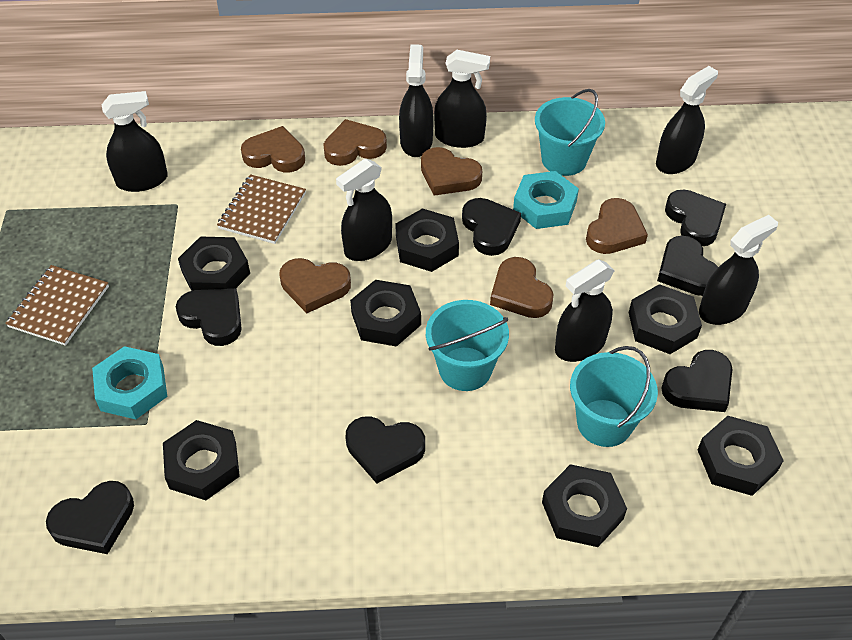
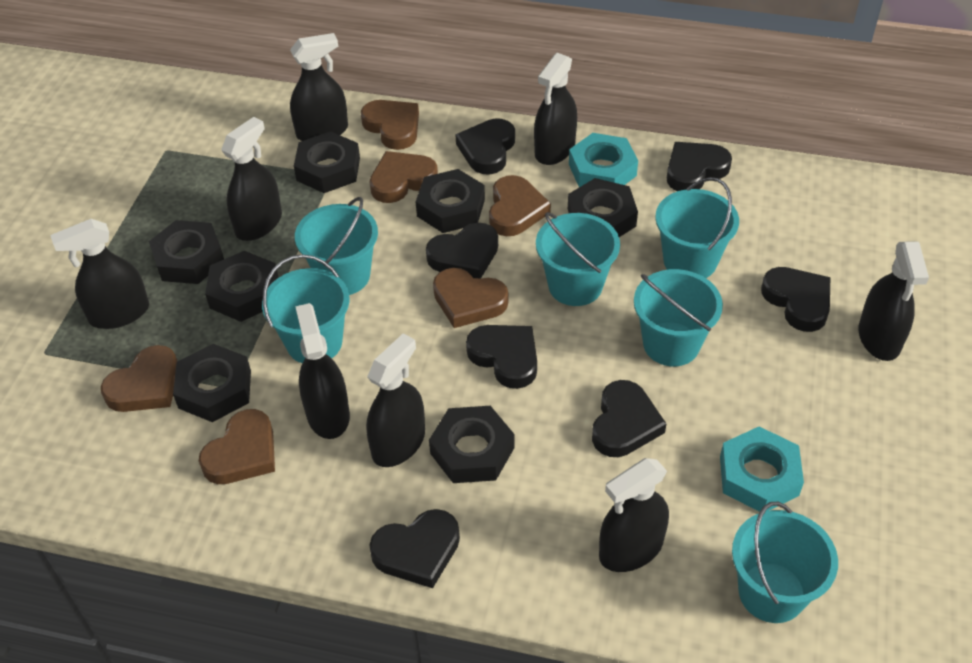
black spray bottle: [102,91,168,192] [336,158,392,261] [399,44,434,157] [434,50,490,148] [555,259,615,362] [656,66,718,174] [699,215,778,325] = 7 -> [50,219,149,329] [221,117,282,241] [290,33,348,141] [295,303,350,439] [366,333,425,467] [534,53,577,165] [599,458,669,572] [858,241,929,361] = 8
brown notebook: [5,265,109,346] [217,174,306,244] = 2 -> none = 0
turquoise bucket: [426,300,509,391] [535,89,605,176] [570,346,658,447] = 3 -> [262,254,350,363] [295,197,378,295] [536,212,620,306] [634,269,723,366] [655,177,739,278] [732,502,838,623] = 6

